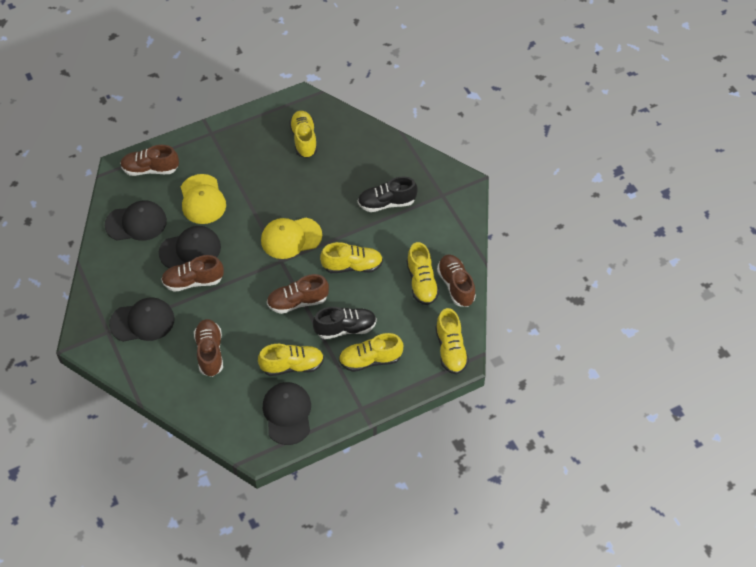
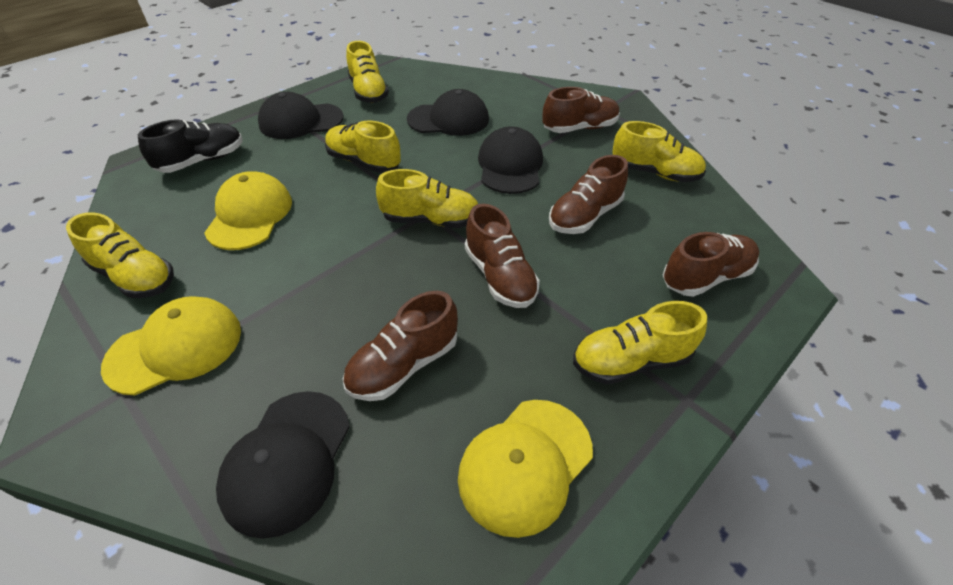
black shoe: [313,307,377,339] [358,176,417,212] = 2 -> [138,119,242,173] = 1
yellow cap: [181,174,226,224] [261,218,322,259] = 2 -> [101,296,241,395] [204,171,292,250] [458,400,593,538] = 3

